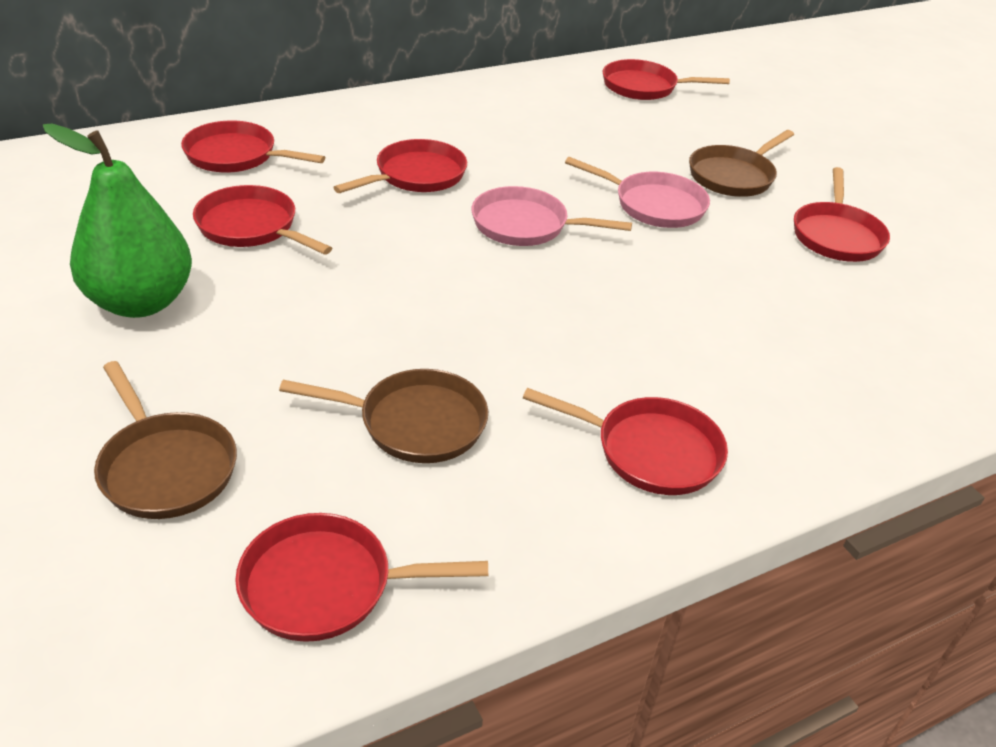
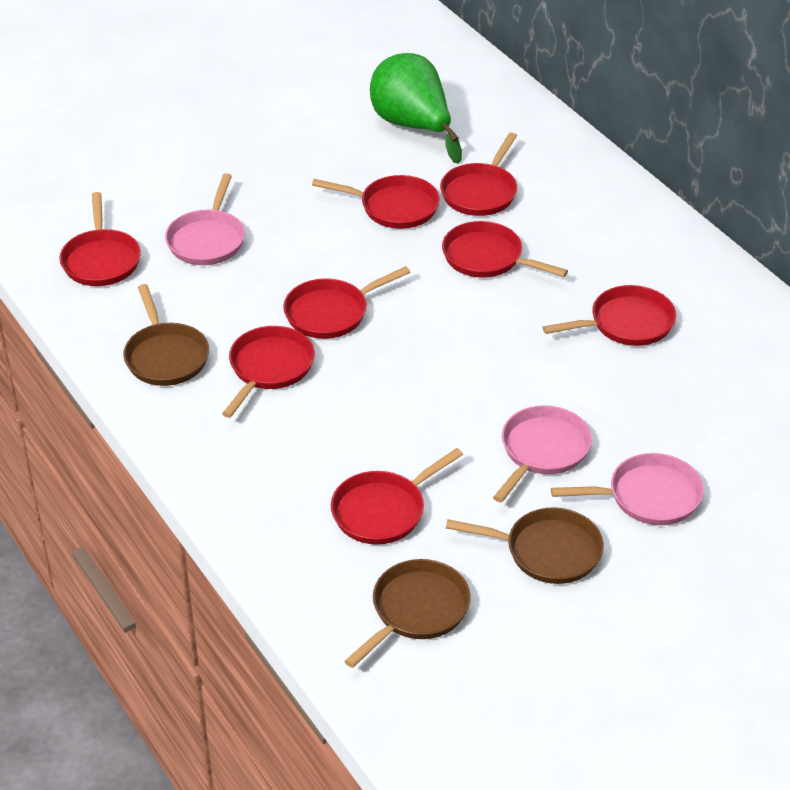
pink pan: [471,186,632,246] [565,157,710,228] = 2 -> [165,173,245,265] [493,405,592,503] [551,453,704,525] = 3
red pan: [181,120,325,173] [193,185,332,255] [235,513,488,642] [333,139,467,193] [523,388,728,495] [603,59,730,100] [794,167,890,262] = 7 -> [59,192,141,286] [222,326,315,418] [283,266,410,339] [312,175,440,229] [331,448,463,544] [440,132,517,216] [442,221,568,278] [543,285,676,346] = 8

